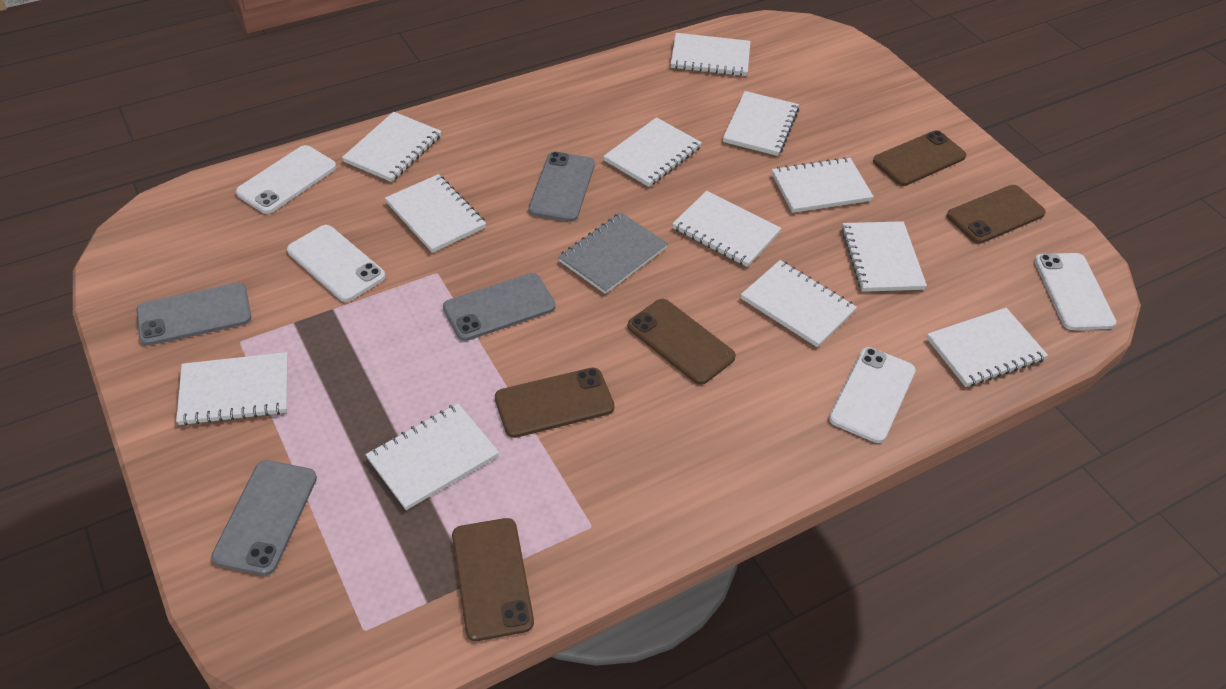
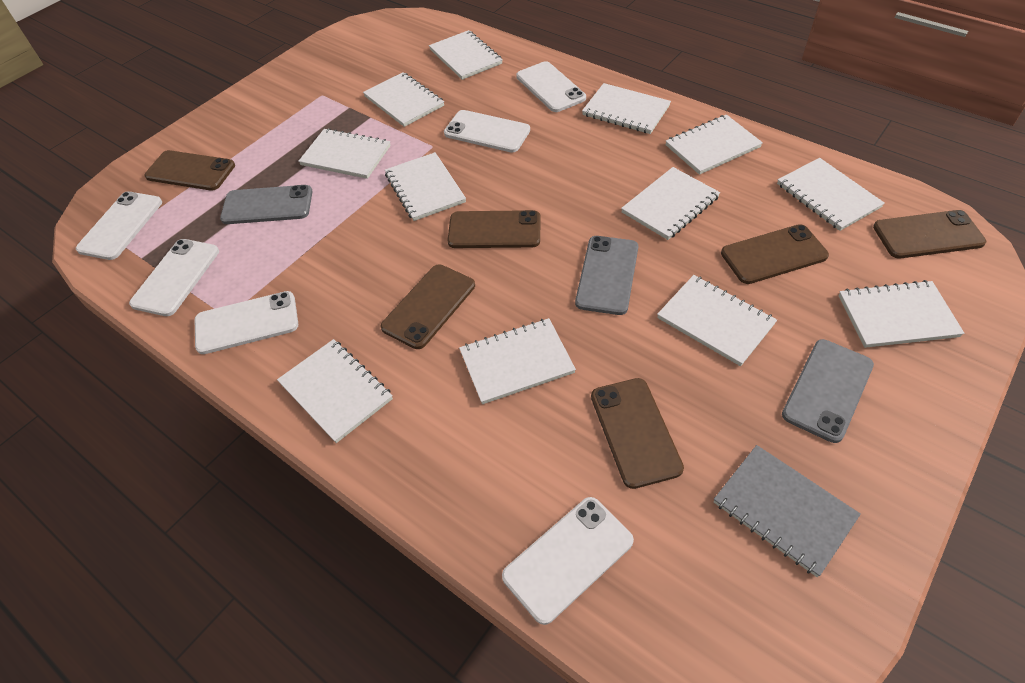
brown phone: [452,518,534,641] [495,367,615,438] [628,299,736,385] [873,130,967,186] [947,185,1046,244] = 5 -> [145,150,235,191] [381,264,475,349] [448,210,541,248] [591,378,684,489] [721,224,829,284] [873,210,986,258] = 6
grey phone: [136,283,251,346] [211,460,317,575] [443,273,556,341] [529,152,595,222] = 4 -> [220,185,313,224] [575,236,638,315] [782,339,874,443] = 3
white phone: [236,145,336,214] [287,225,385,302] [829,347,916,443] [1034,253,1116,330] = 4 -> [76,192,162,260] [129,239,219,316] [195,291,298,354] [444,110,530,153] [502,497,634,625] [516,61,586,112] = 6

